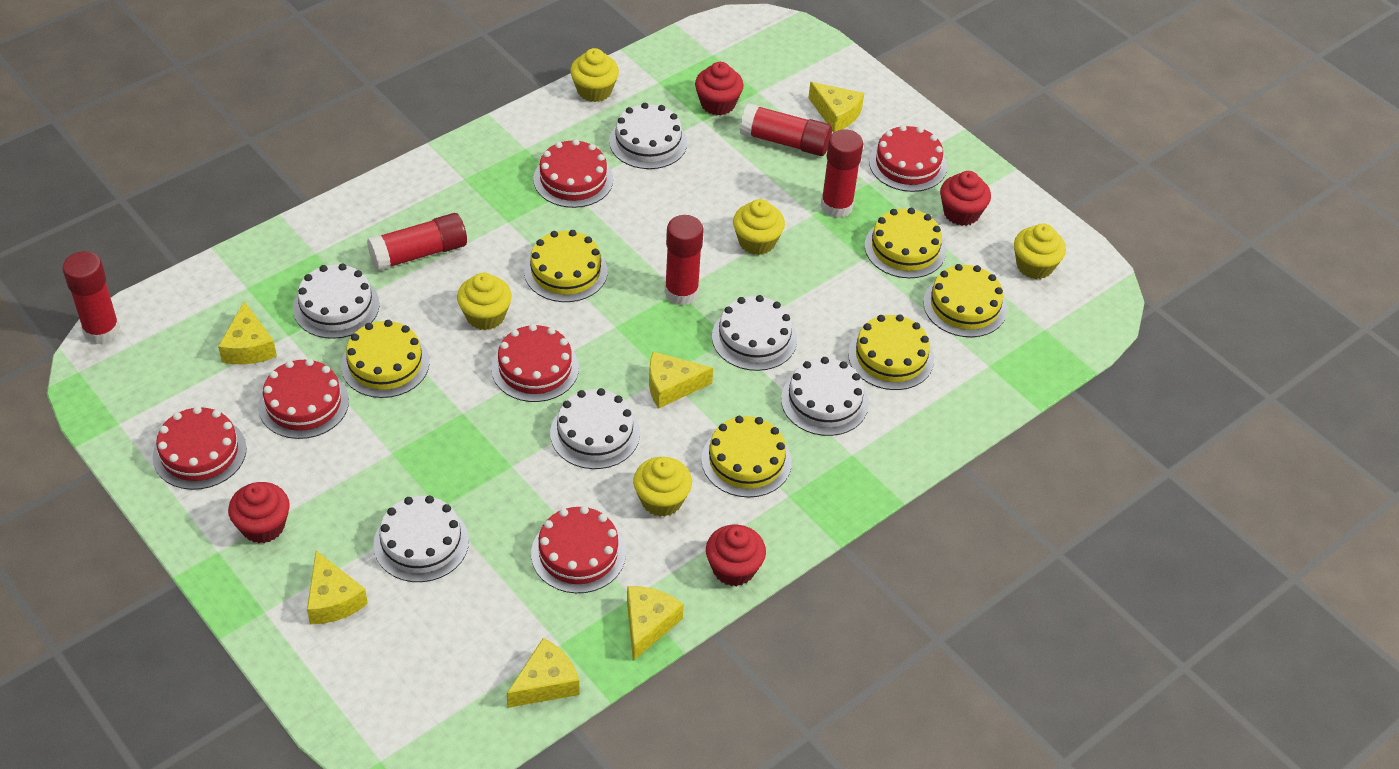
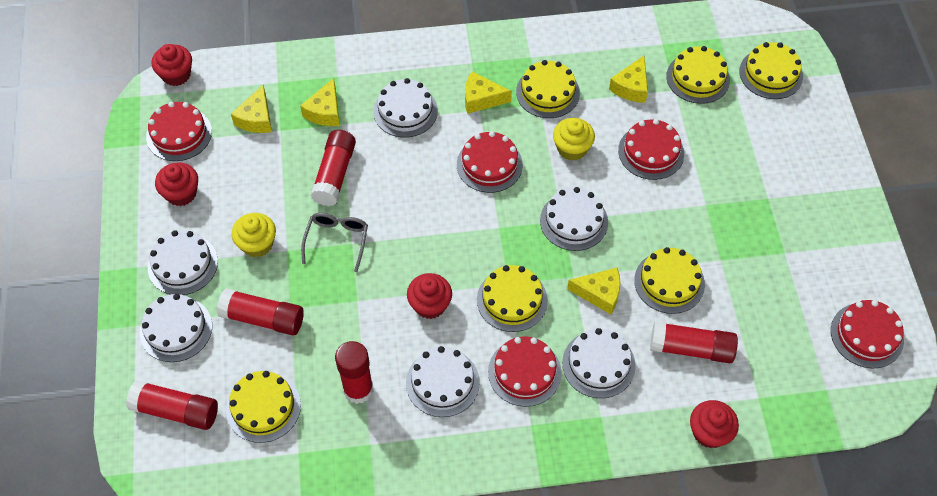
grey glasses: none = 0 -> [301,213,368,272] = 1
red cake: [152,406,247,490] [258,359,349,439] [491,324,579,402] [531,506,626,593] [533,139,613,208] [869,125,947,192] = 6 -> [146,102,212,161] [457,131,523,193] [488,336,562,407] [618,119,684,180] [831,300,904,368] = 5
yellow cheese: [218,301,277,364] [307,551,368,624] [507,638,579,708] [627,586,684,661] [649,352,713,409] [808,82,864,132] = 6 -> [231,85,272,133] [300,78,340,126] [465,72,512,114] [567,267,620,314] [609,56,648,103] = 5
yellow cupcake: [457,273,512,330] [570,48,619,102] [633,457,692,517] [733,199,785,255] [1014,223,1066,279] = 5 -> [232,213,276,257] [553,118,595,161] = 2

